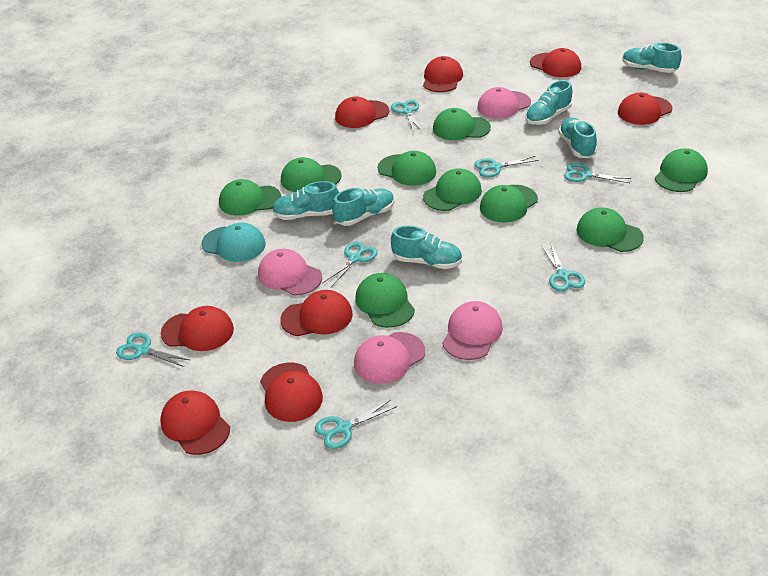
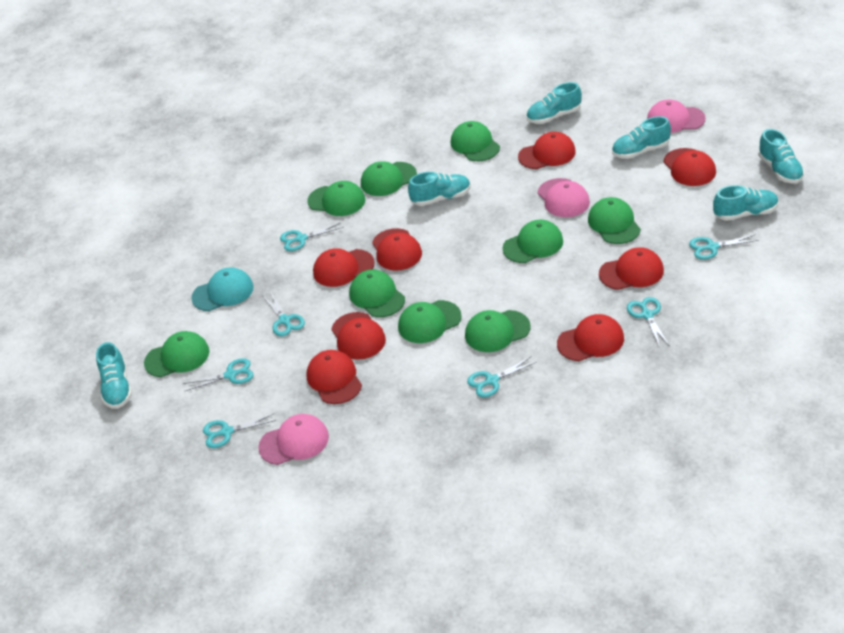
pink cap: [258,249,322,296] [354,332,425,384] [442,301,503,360] [477,87,531,119] = 4 -> [258,414,329,465] [538,178,590,217] [647,99,706,133] = 3

